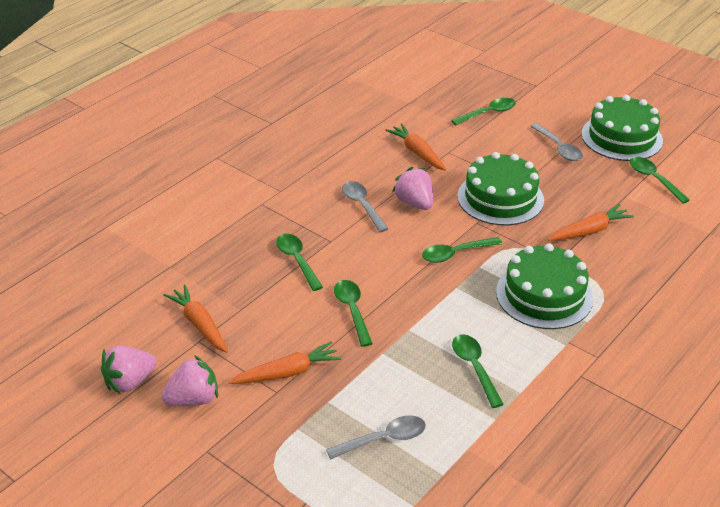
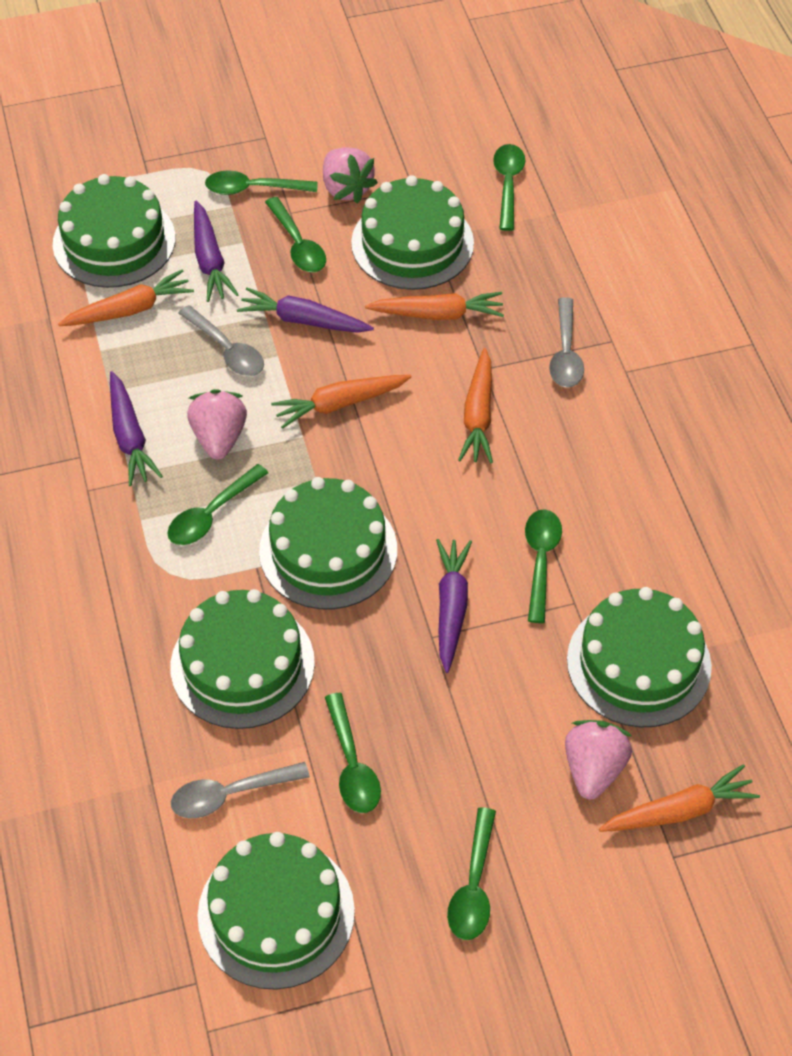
green cake: [457,152,544,225] [496,243,593,329] [581,95,663,161] = 3 -> [53,174,176,288] [170,589,315,729] [197,832,355,990] [259,477,397,609] [351,175,474,290] [567,587,712,727] = 6
green spoon: [276,234,323,291] [334,280,373,347] [422,237,502,263] [451,98,516,125] [452,334,504,408] [630,157,690,204] = 6 -> [168,464,268,545] [205,170,318,195] [265,197,326,272] [325,693,381,813] [447,807,496,940] [493,144,525,231] [525,509,562,623] = 7
orange carrot: [164,285,228,353] [229,342,341,384] [385,123,446,171] [548,204,634,241] = 4 -> [58,270,194,326] [271,375,411,429] [365,292,504,320] [458,348,493,463] [599,764,760,832] = 5
purple carrot: none = 0 -> [110,371,163,486] [194,201,239,302] [237,287,374,333] [436,539,472,673] = 4

